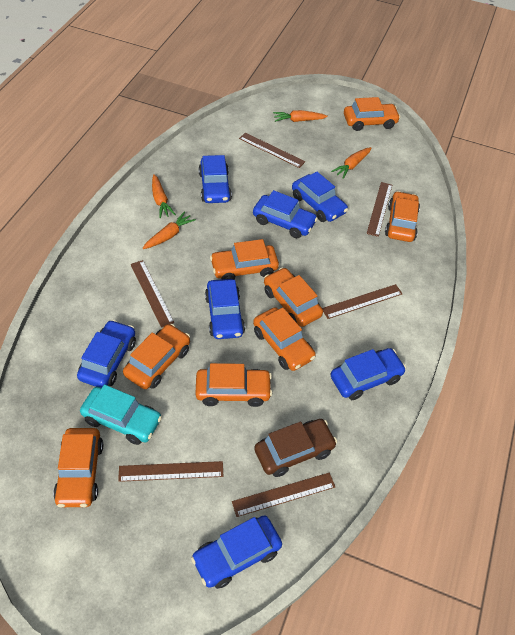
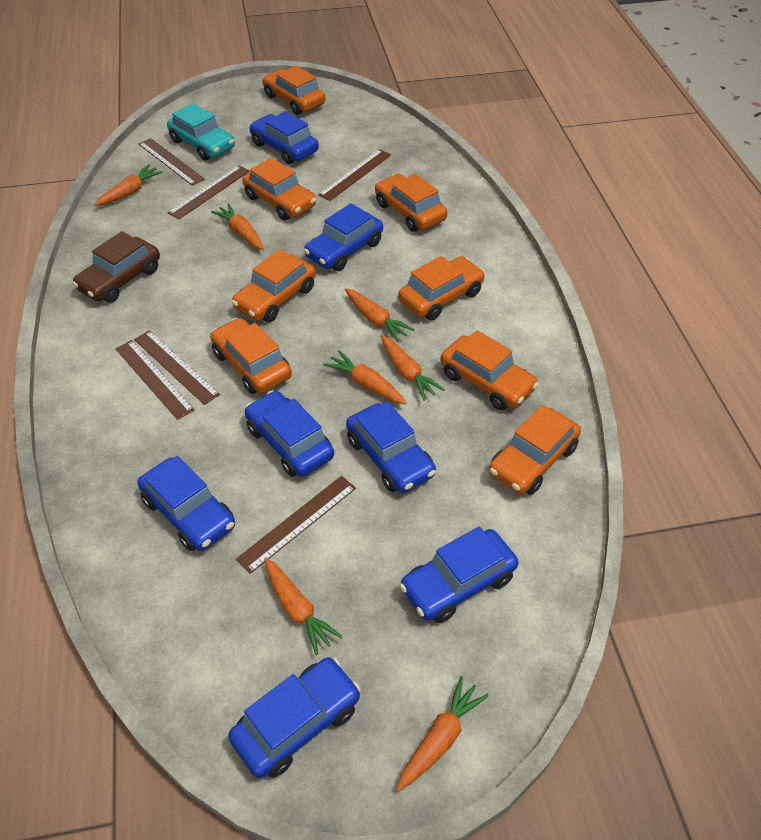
orange carrot: [143,211,196,249] [152,174,176,218] [273,110,328,122] [331,147,371,179] = 4 -> [94,165,163,206] [211,203,264,250] [264,558,343,655] [323,350,407,404] [345,288,415,342] [381,335,445,401] [396,676,489,792] = 7

